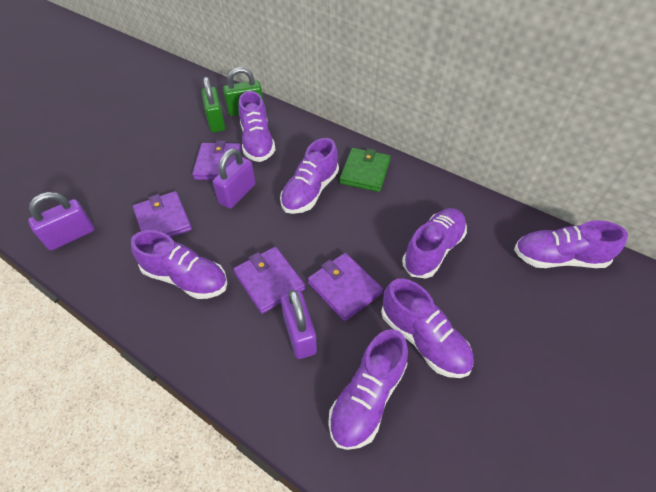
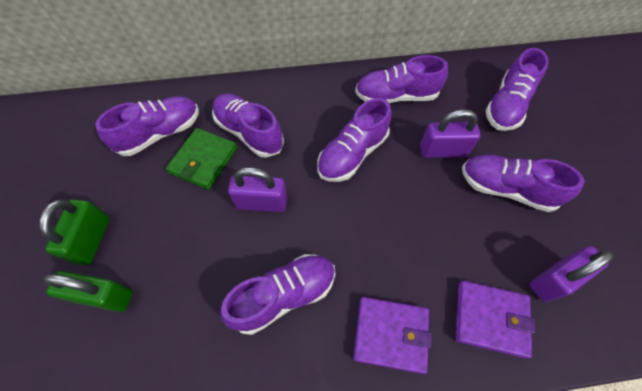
purple wallet: [133,191,192,237] [192,141,242,180] [233,247,305,314] [308,253,383,321] = 4 -> [353,297,432,374] [455,281,535,359] = 2

